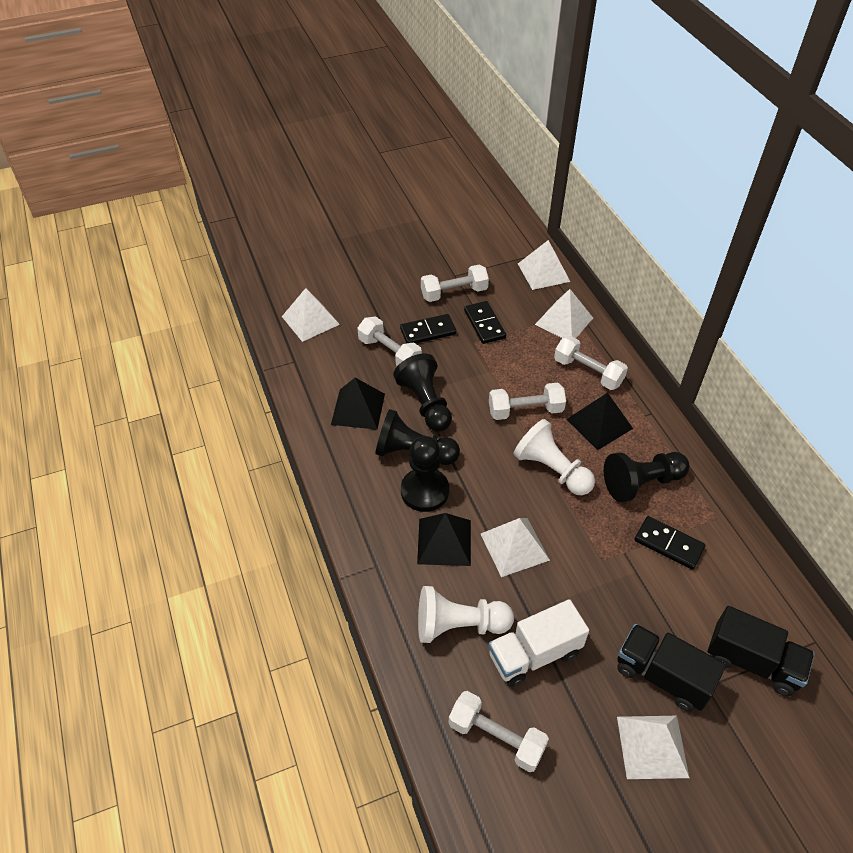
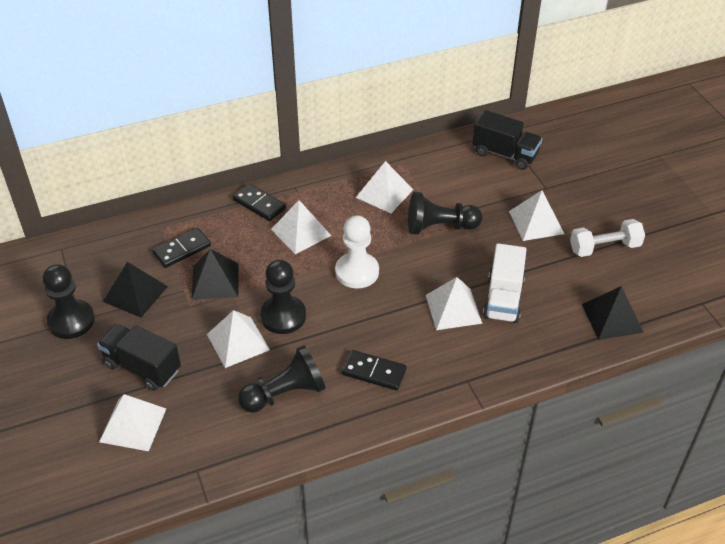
white dumbbell: [357,316,422,366] [421,265,489,302] [449,691,549,772] [489,383,566,420] [554,336,628,390] = 5 -> [570,219,645,257] = 1
white pawn: [418,586,514,643] [513,419,595,495] = 2 -> [335,215,379,289] = 1
white pyramid: [282,288,340,342] [481,518,550,577] [518,240,570,290] [535,289,593,338] [617,716,689,779] = 5 -> [99,394,166,451] [207,310,270,368] [271,200,331,254] [356,161,414,213] [426,277,482,330] [509,190,564,241] = 6

